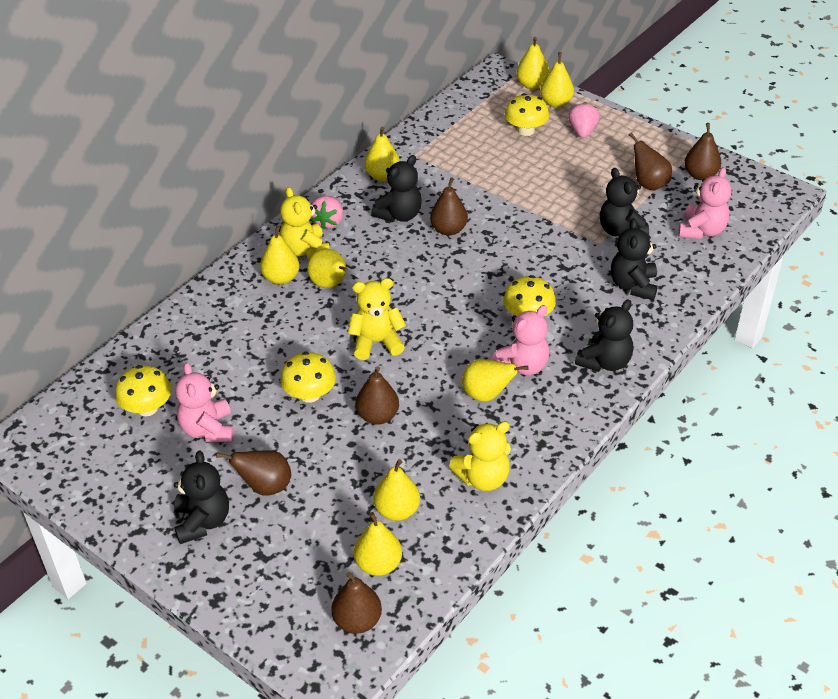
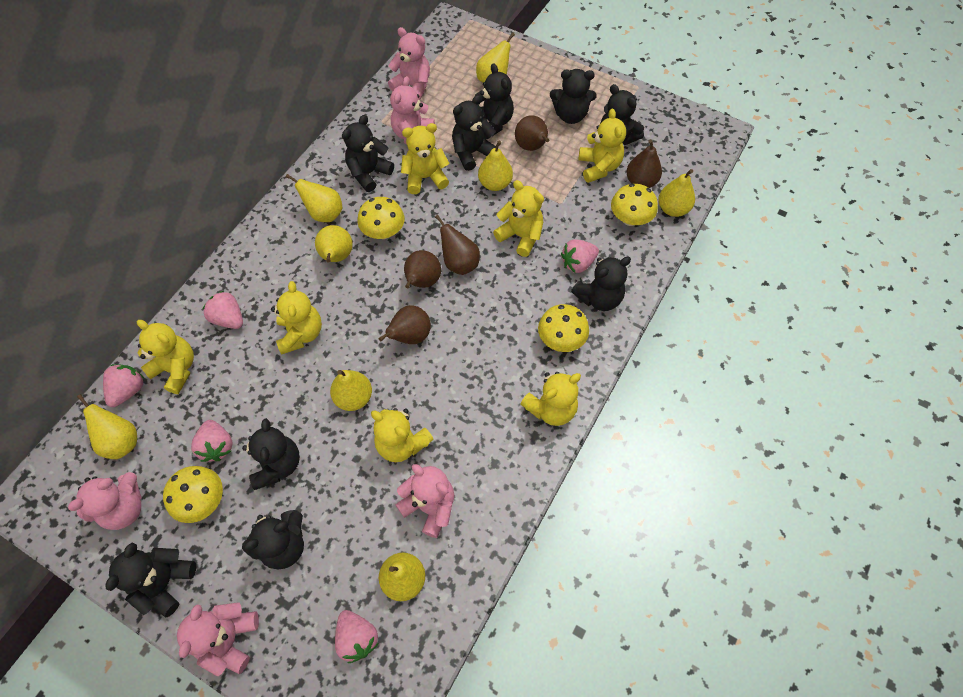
black teddy bear: [174,450,229,544] [371,155,422,222] [575,299,633,372] [600,168,649,237] [611,218,658,300] = 5 -> [106,543,196,618] [242,418,300,490] [242,510,304,569] [342,115,394,192] [452,95,496,171] [475,63,514,140] [550,69,597,124] [571,256,631,311] [601,84,644,145] = 9
brown pear: [216,450,291,496] [331,572,382,634] [356,366,399,425] [430,178,468,236] [629,133,672,191] [684,123,721,180] = 6 -> [378,305,431,344] [404,250,441,288] [435,215,480,275] [515,115,549,151] [626,139,662,188] = 5
pink strawberry: [311,196,343,229] [568,102,600,138] = 2 -> [103,364,145,407] [191,420,233,462] [202,291,243,329] [335,610,379,663] [561,239,599,273] = 5
pink teddy bear: [175,362,234,442] [492,305,549,375] [679,167,731,239] = 3 -> [68,472,141,530] [177,602,259,676] [388,27,430,100] [390,76,435,144] [395,464,454,538] = 5
yellow teddy bear: [280,187,329,259] [348,278,406,360] [449,421,511,491] = 3 -> [137,320,194,394] [271,281,322,355] [371,408,434,462] [401,123,450,194] [493,180,544,257] [521,372,581,426] [578,109,626,183] = 7

